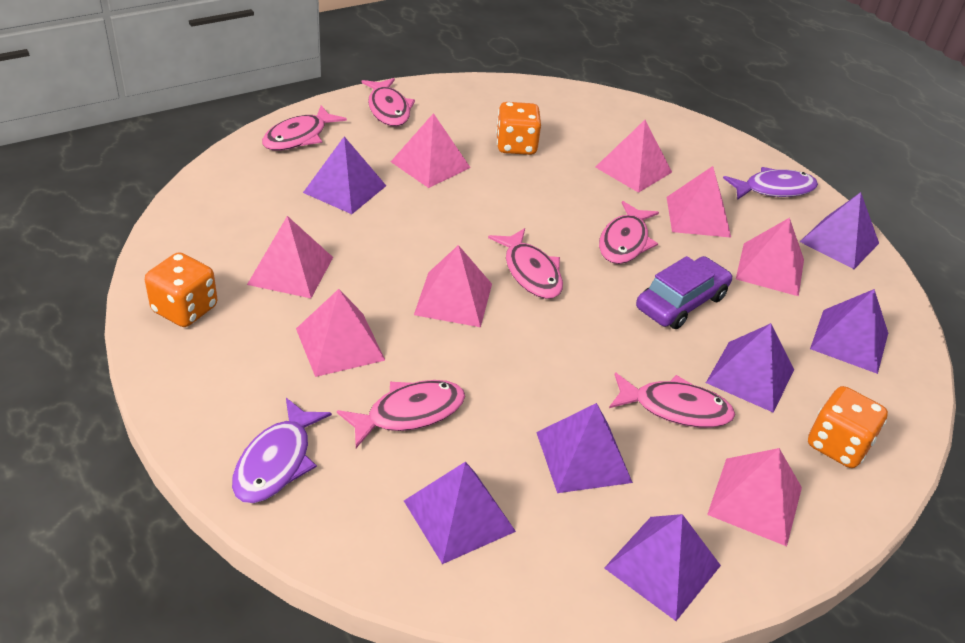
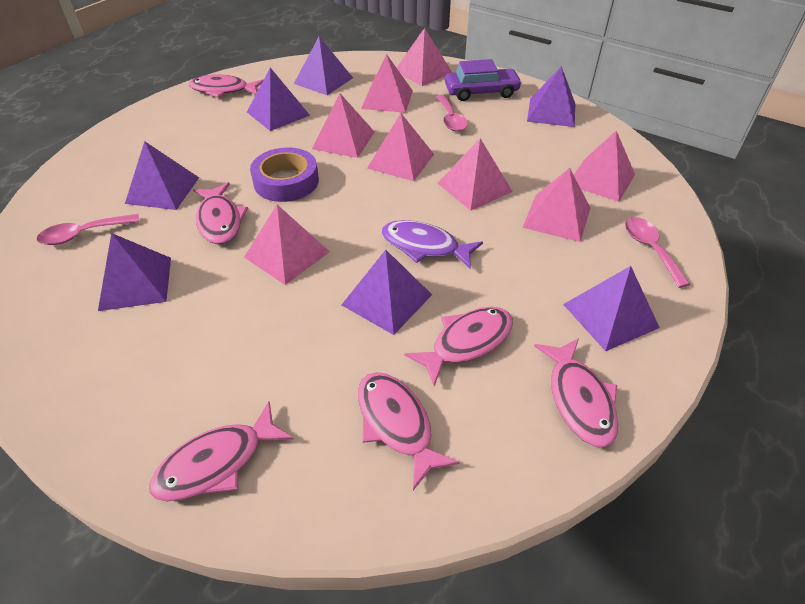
orange dice: [145,252,217,327] [496,102,541,155] [808,386,888,468] = 3 -> none = 0
pink spoon: none = 0 -> [36,214,140,245] [436,95,468,131] [625,217,690,288] = 3
purple fish: [232,398,332,503] [723,167,818,199] = 2 -> [381,220,483,269] = 1
purple tape: none = 0 -> [250,147,319,202] = 1

